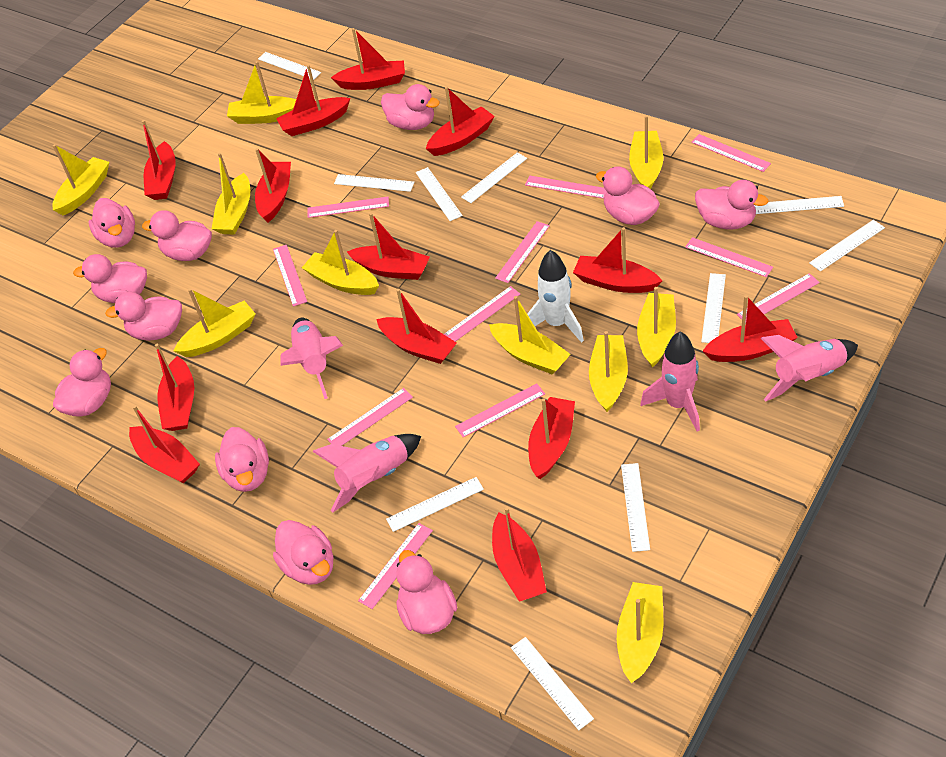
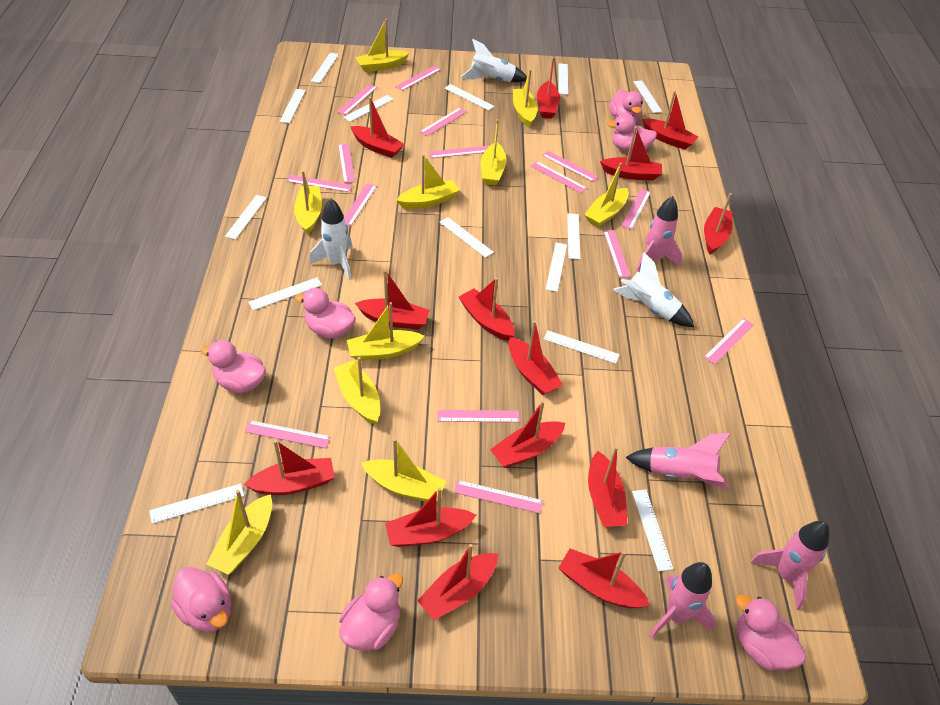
pink duck: [53,348,111,417] [73,254,147,303] [89,198,135,248] [105,292,182,341] [142,210,212,261] [215,427,269,492] [273,520,333,585] [381,84,440,130] [396,550,457,634] [596,166,660,225] [695,180,768,230] = 11 -> [171,567,231,632] [201,340,266,393] [295,288,356,338] [339,573,403,651] [607,113,657,153] [609,89,643,122] [735,594,806,671] = 7
pink ruler: [273,245,307,307] [308,197,389,218] [327,388,413,446] [358,523,433,609] [444,286,520,342] [455,383,545,437] [495,221,550,283] [525,175,607,199] [685,237,773,277] [692,134,771,172] [737,273,820,319] = 11 -> [245,420,331,448] [287,175,352,192] [337,84,377,115] [338,143,355,183] [344,183,377,226] [395,66,441,91] [420,108,467,136] [429,146,489,158] [437,410,520,422] [454,480,543,513] [531,161,587,193] [542,151,599,182] [603,230,631,278] [621,189,651,230] [704,318,754,364] = 15
red boat: [129,405,200,483] [142,120,176,200] [155,344,194,431] [255,148,291,222] [276,65,350,136] [331,28,405,90] [347,213,430,280] [376,289,457,364] [426,87,495,156] [492,507,547,602] [528,397,575,479] [573,227,662,293] [703,295,798,362] = 13 -> [243,440,335,495] [350,97,404,158] [355,270,430,330] [385,487,476,547] [417,544,498,620] [459,278,515,341] [490,401,565,468] [509,321,563,395] [537,57,560,119] [559,548,650,608] [588,446,627,527] [600,127,662,181] [642,91,699,150] [704,193,732,254] = 14
white rocket: [527,250,584,343] = 1 -> [309,198,353,280] [461,39,527,82] [613,252,694,327] = 3
white ruler: [258,52,321,80] [334,174,414,192] [386,477,484,532] [416,167,463,221] [461,152,527,203] [511,637,594,730] [621,463,650,552] [701,273,726,343] [754,196,844,214] [809,220,885,271] = 10 -> [149,483,244,524] [225,195,267,240] [248,277,322,310] [280,89,306,123] [311,52,339,83] [343,95,394,122] [440,217,494,258] [444,84,495,111] [544,331,620,364] [546,243,567,292] [559,63,568,95] [567,213,580,259] [632,490,673,571] [633,80,662,113] = 14

